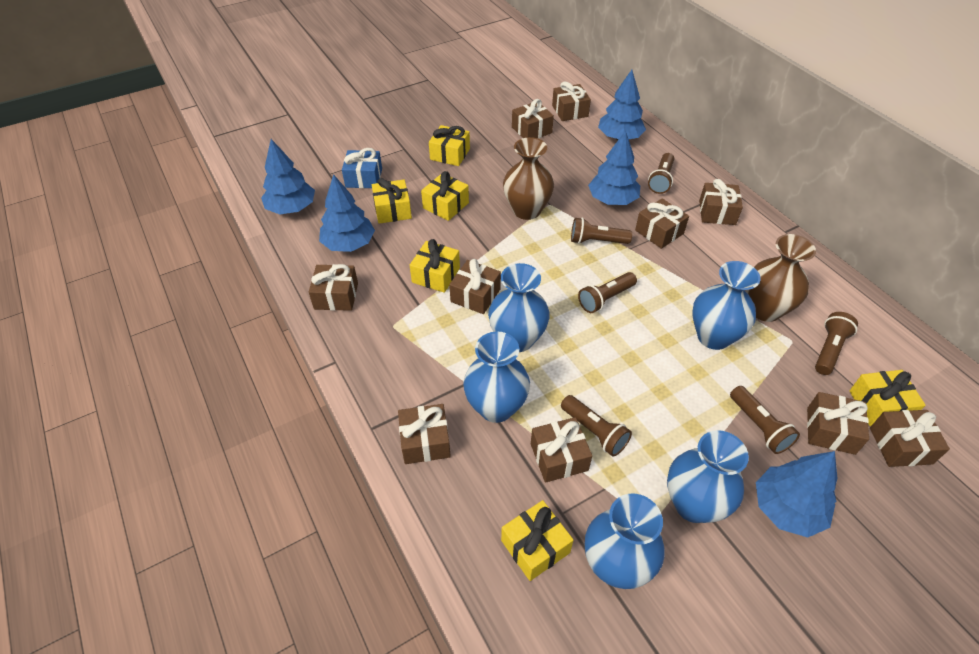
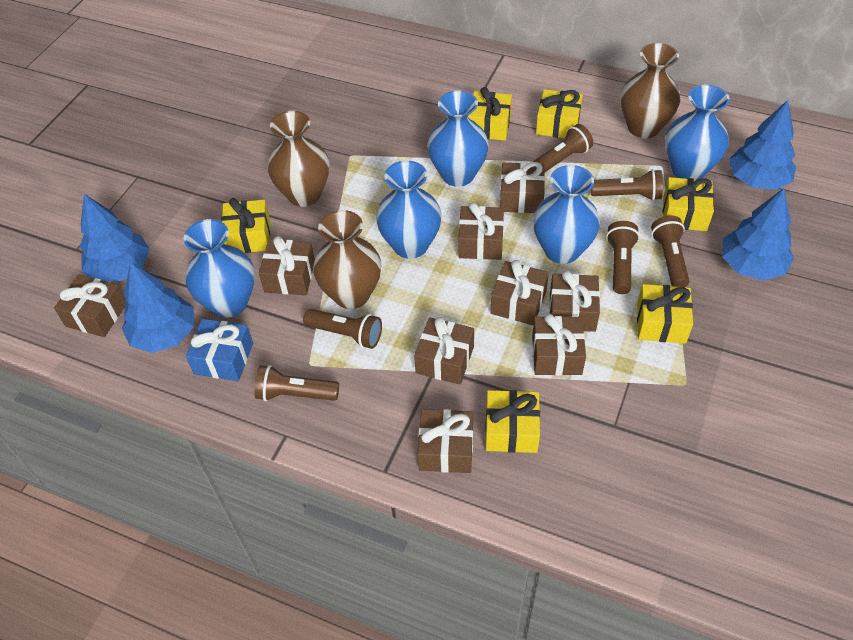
blue tree: [261,139,315,214] [319,174,375,252] [588,130,640,205] [598,70,646,140] [756,451,837,537] = 5 -> [80,194,150,282] [122,262,194,353] [722,188,794,281] [729,100,796,190] = 4
brown gift: [309,264,358,311] [398,404,451,464] [449,259,501,314] [512,99,554,138] [531,417,592,483] [552,82,591,121] [635,198,689,249] [699,179,743,225] [807,392,869,455] [870,410,950,467] = 10 -> [54,275,126,337] [259,236,315,295] [414,317,474,385] [417,409,473,473] [458,202,504,260] [490,260,549,325] [500,162,545,213] [532,314,586,375] [549,270,600,332] = 9
brown vase: [503,137,554,220] [746,234,816,322] = 2 -> [267,111,330,207] [313,210,381,309] [620,43,680,138] = 3

